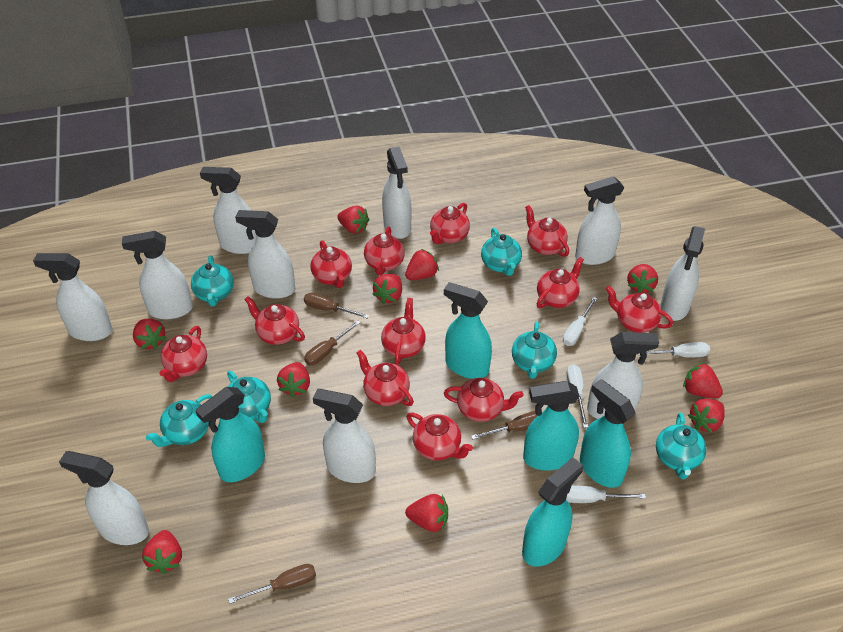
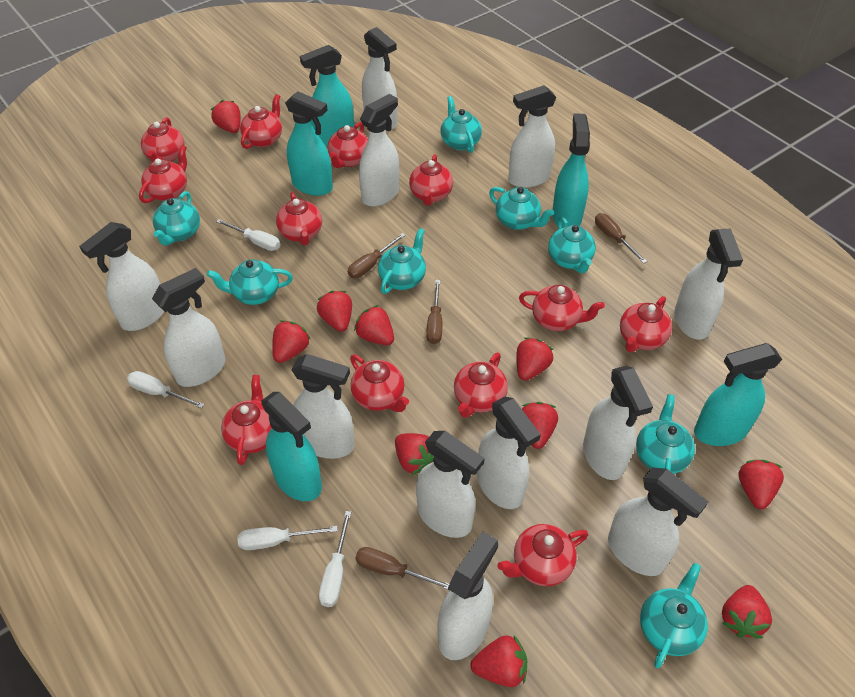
turquoise teapot: [146,395,212,447] [191,255,234,306] [227,371,271,423] [481,228,522,276] [512,321,557,379] [656,412,706,479] = 6 -> [153,191,200,245] [207,259,293,305] [378,228,426,294] [441,96,482,153] [489,187,554,230] [548,217,596,273] [636,394,695,474] [640,563,708,668] = 8
white spray bottle: [33,253,113,341] [59,451,149,545] [122,231,193,320] [200,167,257,254] [235,210,295,299] [313,389,376,483] [382,147,412,239] [575,176,624,265] [587,332,659,419] [661,226,705,321] = 10 -> [79,222,164,331] [152,268,225,387] [291,354,354,459] [359,94,399,207] [362,27,397,130] [416,431,484,538] [438,532,498,660] [477,397,541,509] [508,85,557,188] [583,366,653,480] [608,467,708,576] [674,229,743,340] = 12

